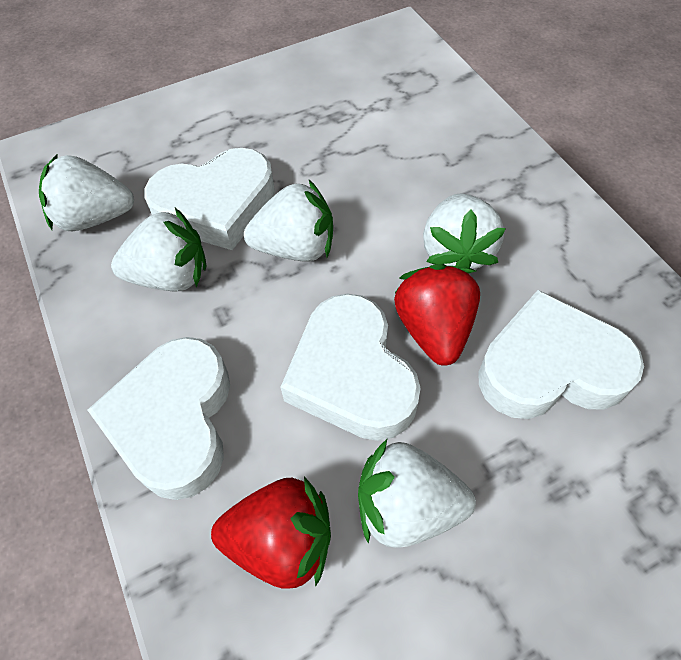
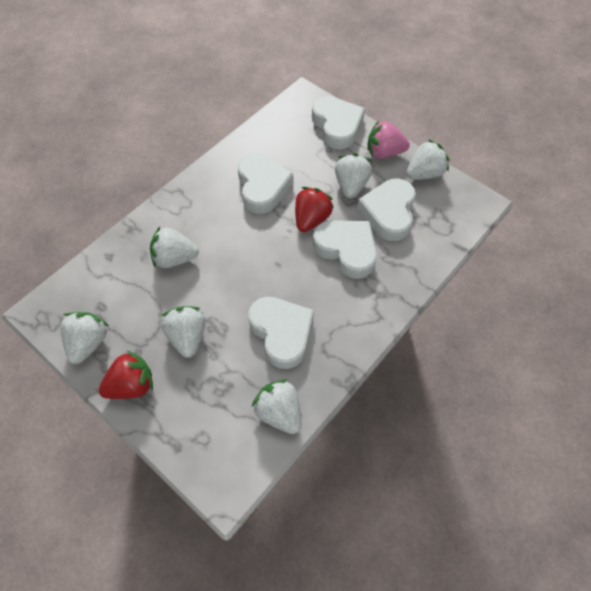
pink strawberry: none = 0 -> [368,120,410,158] = 1
white heart: [88,337,230,500] [144,148,275,250] [280,293,421,441] [478,290,644,419] = 4 -> [238,154,293,214] [248,297,314,369] [312,96,365,149] [313,220,377,279] [357,179,416,241] = 5
white strawberry: [39,153,134,231] [111,208,207,291] [244,180,333,262] [358,439,476,548] [423,194,506,269] = 5 -> [61,312,109,364] [150,227,199,268] [161,306,206,358] [252,379,302,434] [335,153,372,198] [406,139,449,180] = 6

